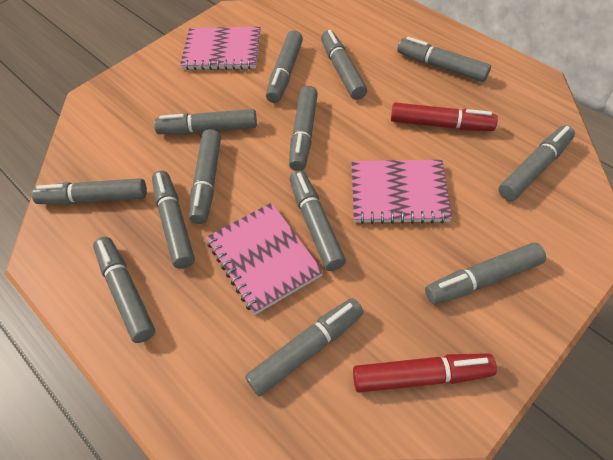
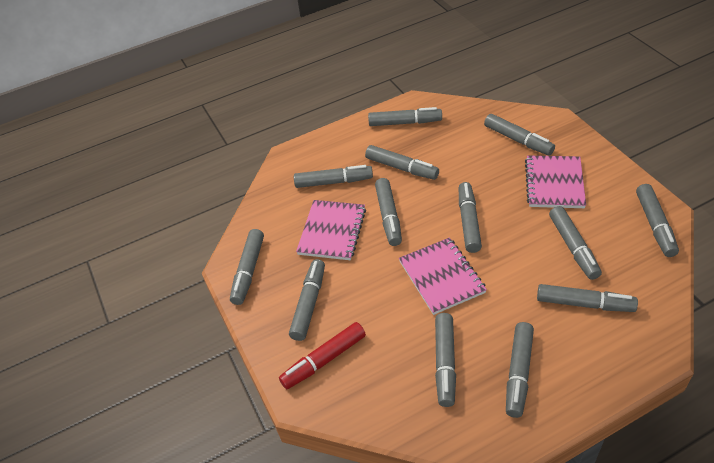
red marker: [353,353,497,393] [391,103,498,131] = 2 -> [279,322,366,389] = 1

